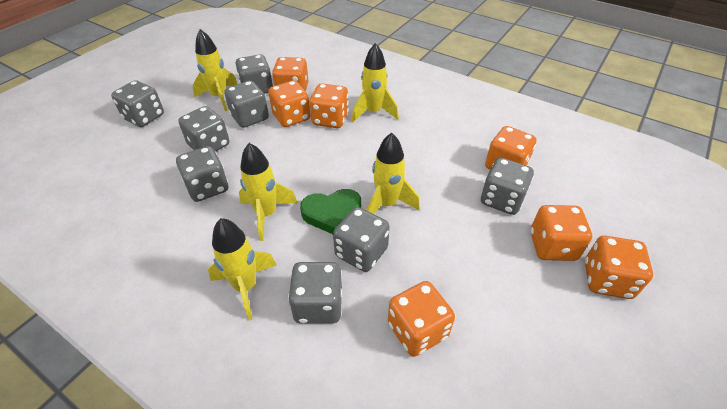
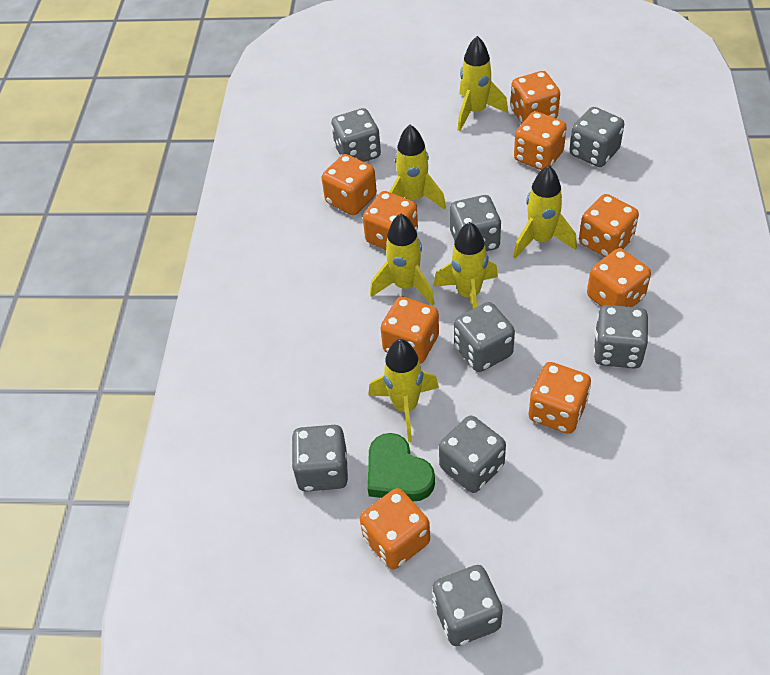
orange dice: [268,81,311,127] [272,57,308,91] [310,83,349,128] [388,281,455,357] [485,126,536,170] [531,205,592,261] [585,236,653,299] = 7 -> [322,154,377,215] [360,488,430,569] [363,191,418,250] [381,296,439,364] [510,71,560,124] [514,111,567,170] [529,362,591,434] [579,194,639,257] [587,248,651,307] = 9
yellow rocket: [192,29,237,111] [208,218,276,321] [239,143,298,241] [352,43,399,122] [366,133,420,214] = 5 -> [368,339,439,442] [370,214,435,306] [390,125,446,210] [433,222,498,309] [458,36,508,131] [513,165,577,259] = 6

